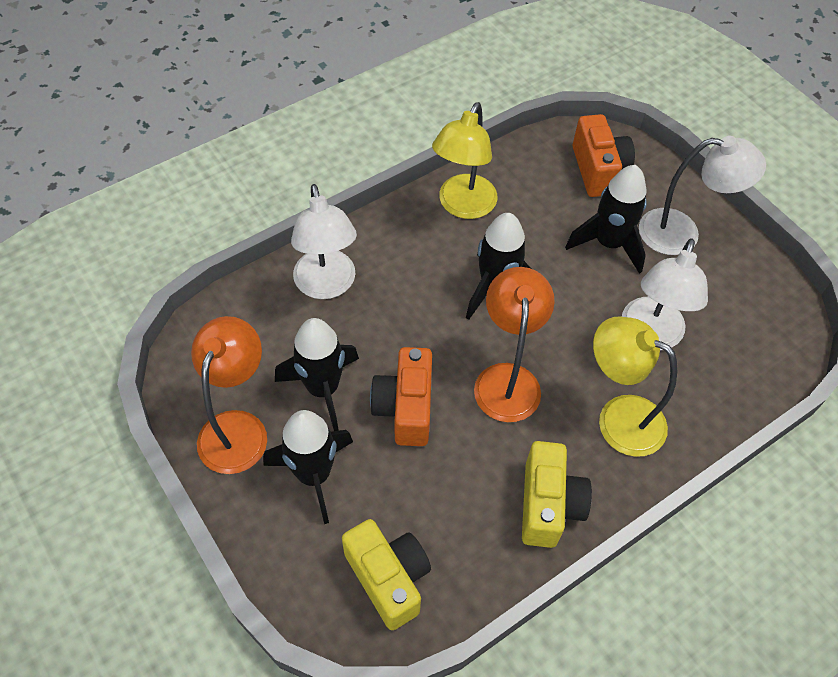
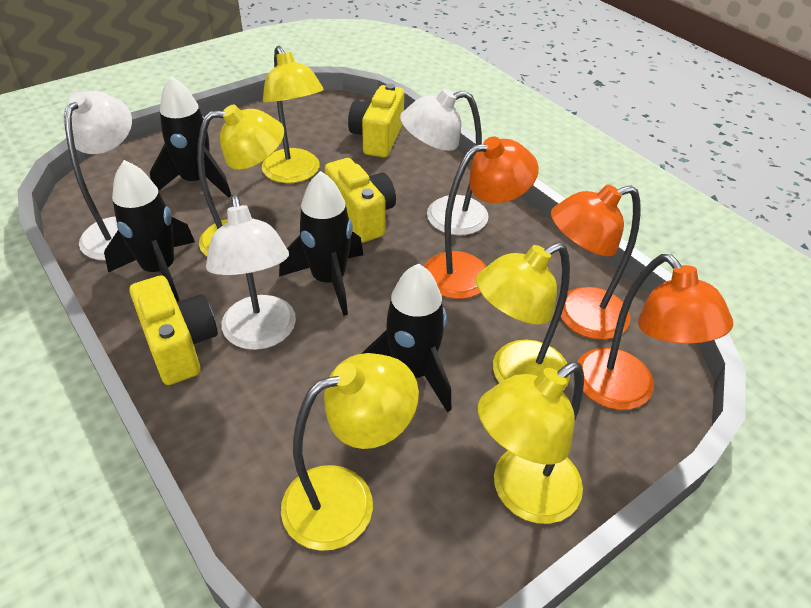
orange camera: [370,347,432,446] [573,114,635,197] = 2 -> none = 0
orange lamp: [191,316,267,474] [474,267,555,422] = 2 -> [424,136,539,299] [551,184,641,340] [578,254,733,410] = 3
yellow camera: [342,519,431,630] [522,441,592,548] = 2 -> [129,275,218,385] [324,158,396,243] [348,83,404,158] = 3
yellow lamp: [432,102,498,219] [593,317,677,457] = 2 -> [197,105,284,256] [262,46,324,183] [281,353,419,551] [476,242,570,389] [478,362,584,524] = 5

